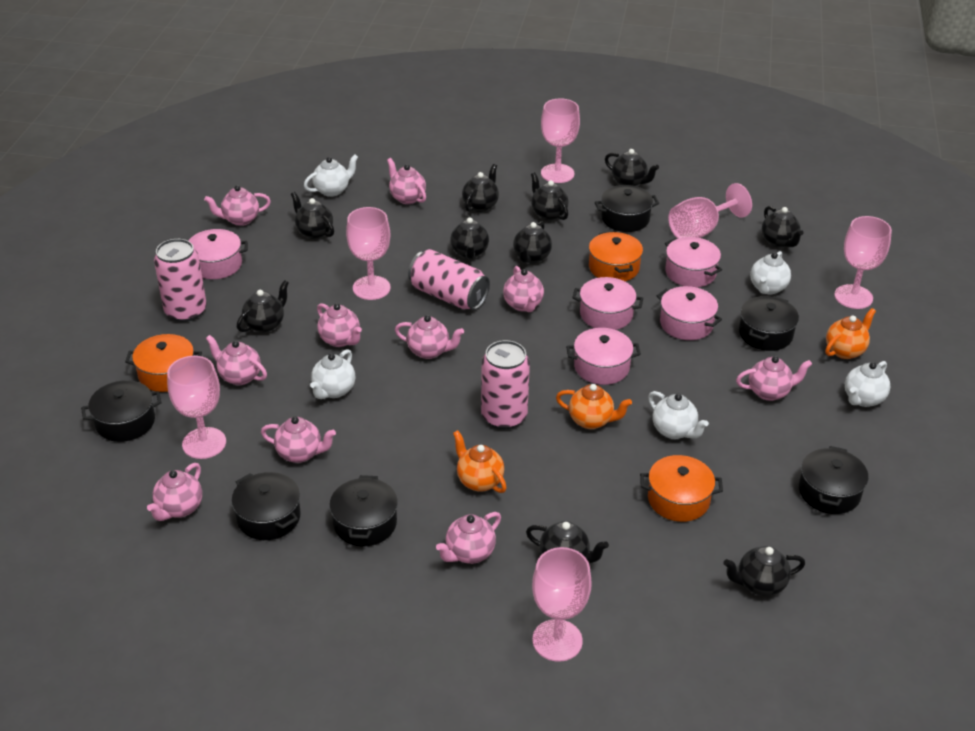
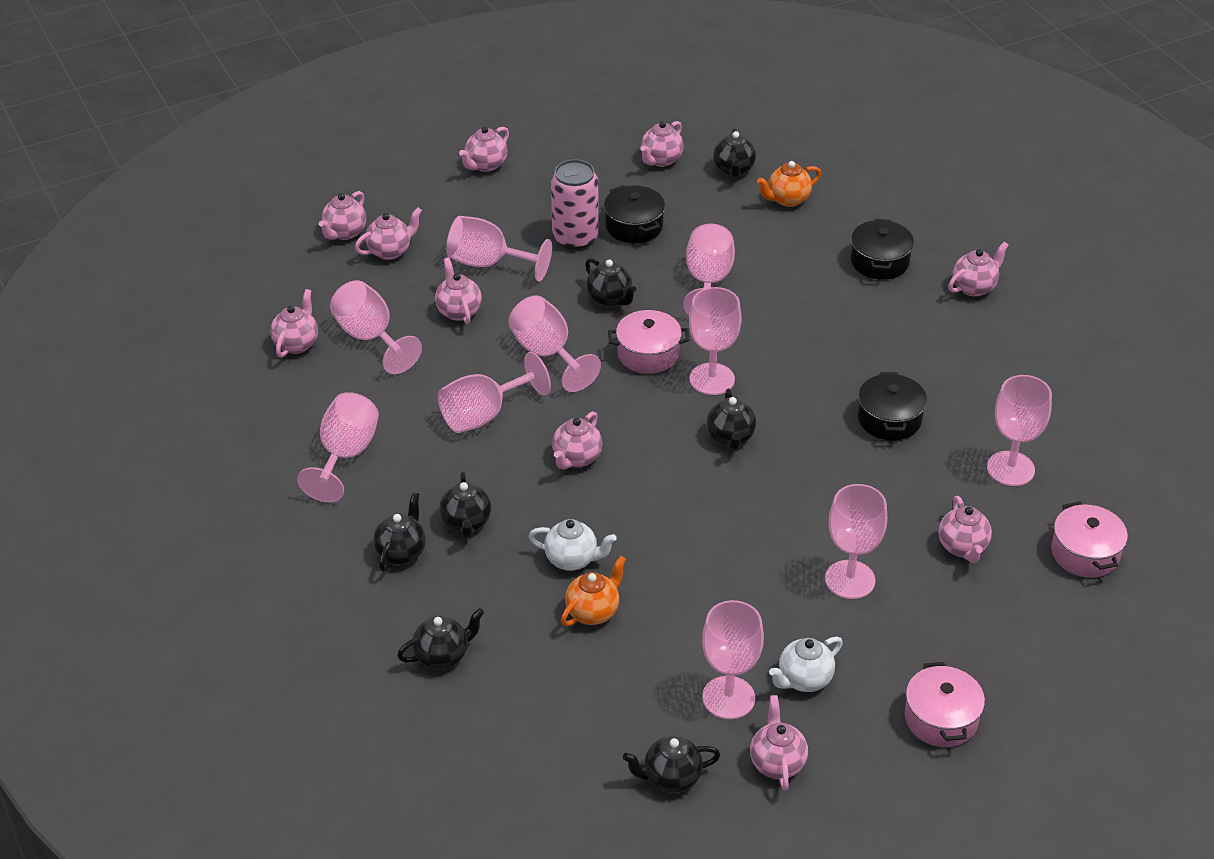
black pot: [81,380,161,442] [232,472,301,540] [329,475,398,546] [595,185,659,232] [739,296,799,351] [799,446,868,514] = 6 -> [604,185,665,243] [851,219,914,280] [858,372,927,441] = 3
black teapot: [237,280,289,333] [291,192,334,239] [450,215,489,259] [462,164,499,212] [513,221,552,264] [526,521,609,563] [531,172,569,221] [605,149,659,186] [723,546,805,596] [762,206,803,248] = 10 -> [373,492,426,571] [397,608,484,669] [439,472,491,538] [585,258,636,307] [623,736,720,793] [707,389,756,450] [713,128,756,177] = 7
orange pot: [125,334,202,392] [589,231,643,281] [640,455,723,522] = 3 -> none = 0
orange teapot: [453,430,507,493] [556,384,632,429] [825,308,876,359] = 3 -> [561,556,626,626] [757,161,821,207] = 2
pink can: [154,239,207,322] [408,249,490,310] [481,340,530,429] = 3 -> [551,159,599,250] = 1
pink goblet: [167,356,226,459] [346,207,391,300] [532,547,591,662] [541,99,580,183] [668,183,752,239] [834,216,892,309] = 6 -> [297,392,379,502] [330,280,422,374] [438,352,551,433] [446,216,552,281] [508,296,601,392] [684,224,735,315] [689,287,742,395] [702,600,764,719] [825,484,887,599] [987,375,1052,486] = 10
pink pot: [188,229,248,279] [566,328,641,385] [572,277,643,330] [657,286,722,340] [665,237,722,287] = 5 -> [608,310,689,374] [905,662,985,747] [1051,501,1128,578] = 3
white teapot: [304,154,358,197] [310,349,355,399] [648,391,709,439] [750,251,791,294] [845,361,890,407] = 5 -> [528,519,617,571] [769,637,843,692] = 2

